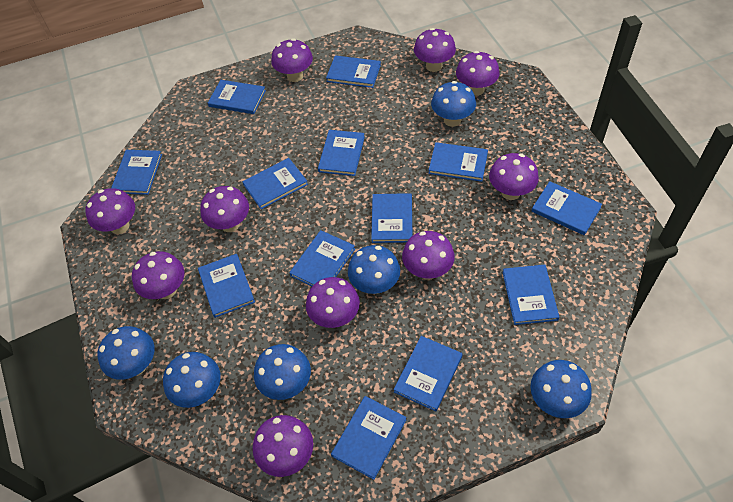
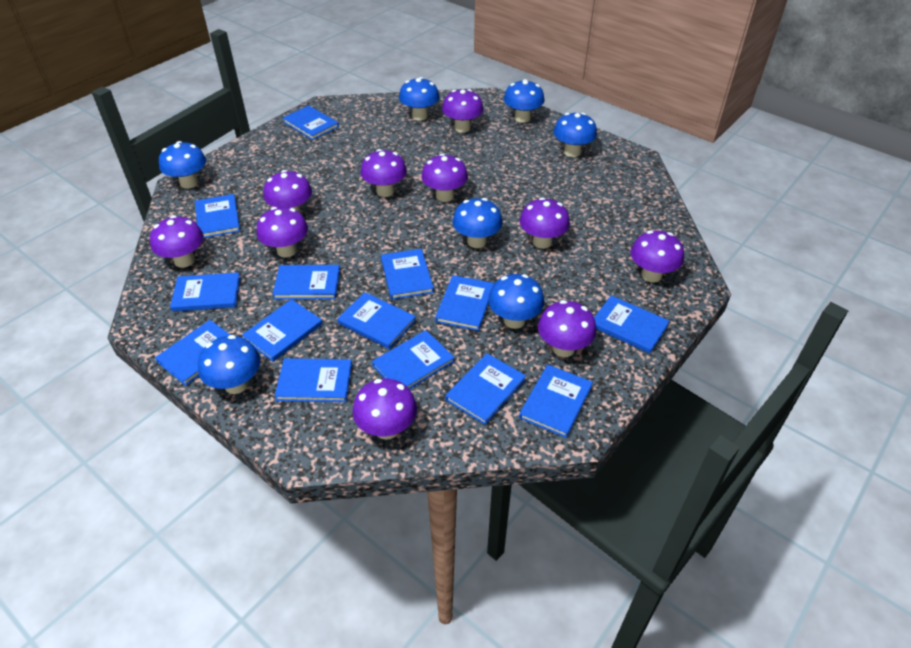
blue book: [111,150,162,195] [198,254,255,318] [208,80,266,114] [242,158,308,209] [289,230,355,286] [318,130,365,176] [326,55,381,88] [331,396,407,480] [371,193,413,243] [394,336,463,411] [428,142,488,182] [502,265,560,325] [532,181,602,235] = 13 -> [155,320,230,386] [170,272,241,312] [195,194,240,238] [242,299,323,362] [272,265,340,299] [275,358,352,402] [283,105,339,140] [337,292,416,349] [372,330,455,389] [381,249,434,300] [435,275,494,331] [445,353,526,425] [519,365,593,438] [594,295,670,354] = 14
blue mushroom: [97,326,154,380] [163,352,221,408] [254,344,311,400] [348,245,400,294] [431,81,476,127] [530,360,592,418] = 6 -> [159,141,206,189] [198,335,260,394] [399,77,440,120] [452,198,502,248] [488,274,544,329] [504,79,545,123] [553,113,597,157] = 7

